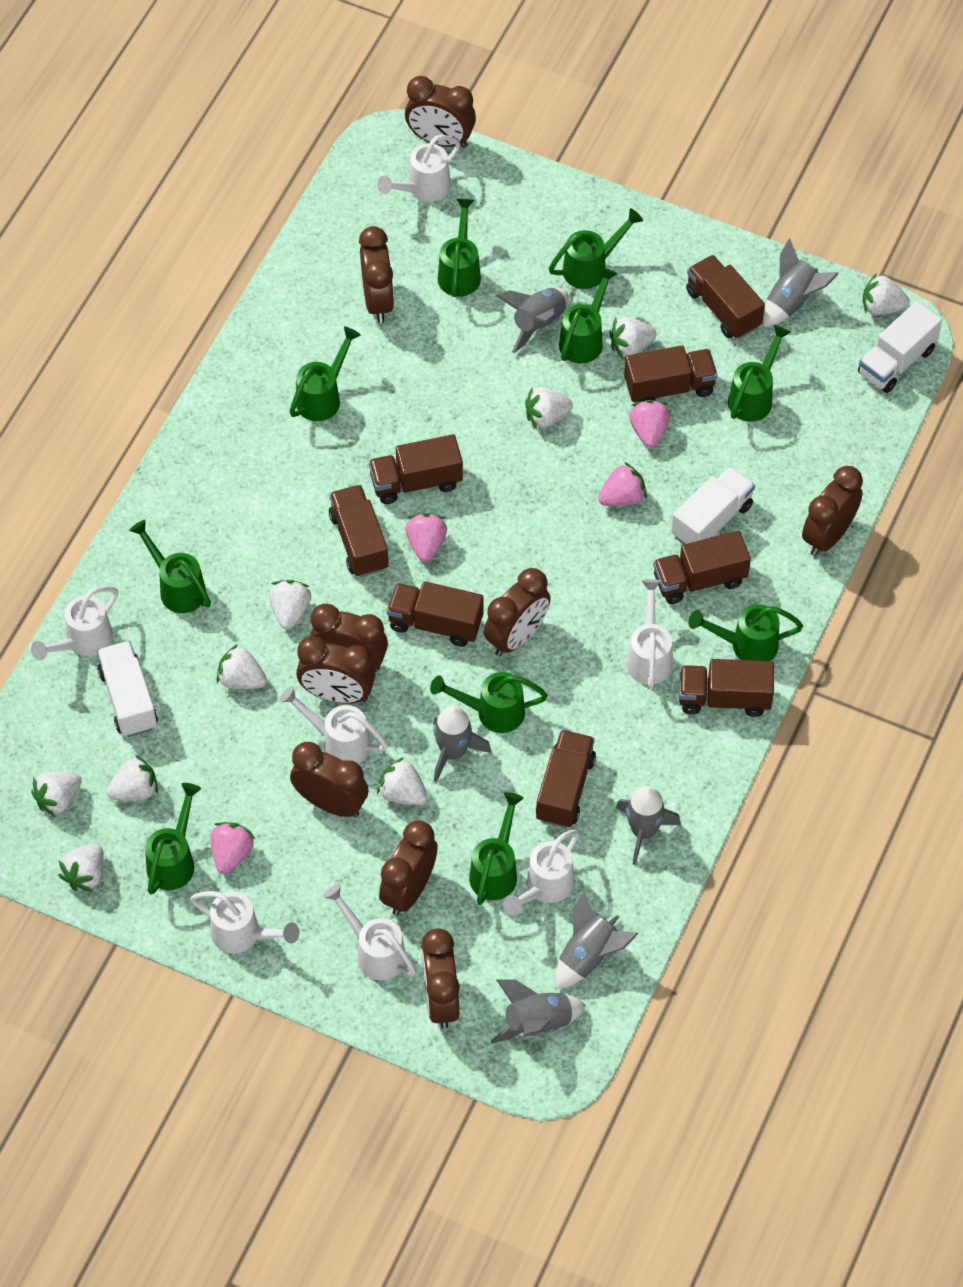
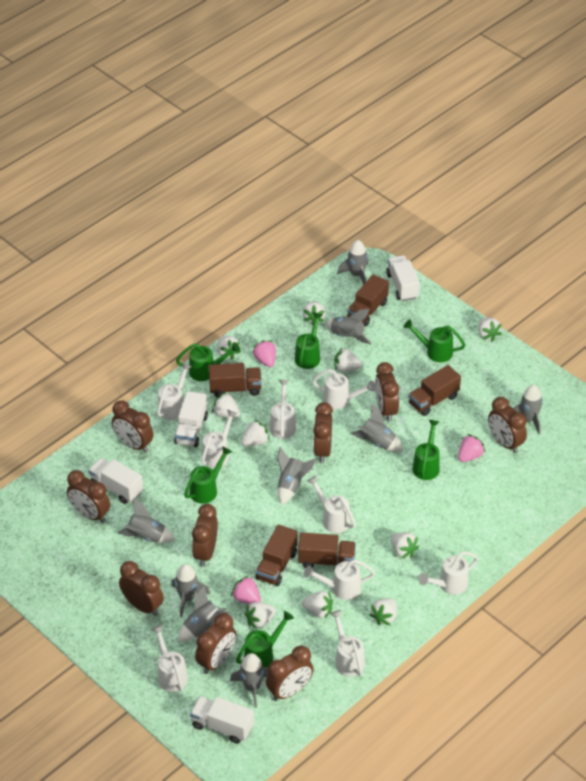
brown truck: [329,485,389,577] [369,434,463,504] [387,581,483,647] [536,730,596,828] [624,345,718,402] [653,531,751,604] [679,659,774,717] [686,255,765,339] = 8 -> [209,363,262,398] [256,525,298,586] [298,533,356,568] [347,275,389,327] [409,365,461,416] = 5
green watering can: [129,520,211,613] [145,783,201,895] [289,327,361,421] [430,672,548,733] [438,198,481,297] [469,792,524,905] [549,208,643,289] [559,267,618,364] [688,604,803,661] [728,325,791,422] = 10 -> [176,342,240,381] [184,446,232,504] [236,611,294,668] [295,312,323,369] [403,319,465,362] [412,420,440,480] = 6
grey rocket: [433,705,491,782] [491,979,586,1044] [497,288,569,353] [555,891,638,989] [616,786,681,865] [763,238,839,327] = 6 -> [117,498,175,543] [171,564,210,617] [178,586,230,642] [230,653,268,708] [277,447,316,505] [326,309,372,344] [337,240,369,285] [351,404,403,452] [513,385,543,434] = 9
pink strawberry: [210,822,255,874] [405,513,447,562] [598,462,647,506] [629,400,670,448] = 4 -> [231,576,261,604] [252,340,276,367] [458,434,485,462] = 3
white strawberry: [31,772,82,817] [58,844,104,892] [107,755,158,801] [217,644,267,689] [269,580,311,630] [377,757,428,805] [525,387,573,429] [609,317,657,358] [863,273,910,315] = 9 -> [212,392,240,418] [217,336,241,360] [241,420,270,446] [245,602,276,629] [302,591,333,618] [303,301,326,325] [334,348,362,372] [369,598,397,625] [391,532,419,558] [478,317,502,342] = 10
white truck: [97,641,158,737] [671,467,755,544] [858,301,942,393] = 3 -> [88,458,143,504] [174,391,208,447] [190,696,254,744] [386,255,420,301] = 4
white watering can: [31,586,118,661] [190,891,299,954] [280,686,388,764] [323,884,416,980] [377,135,460,202] [503,830,579,915] [626,579,673,689] = 7 -> [151,625,188,692] [157,363,192,420] [201,410,238,468] [270,380,296,439] [304,560,375,600] [307,475,356,533] [312,369,376,409] [330,610,365,676] [418,551,478,594] = 9

